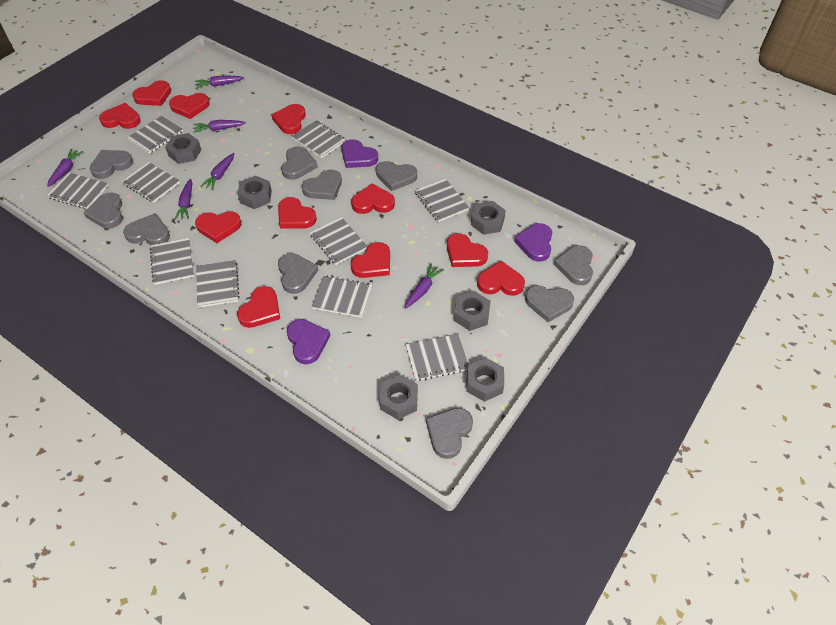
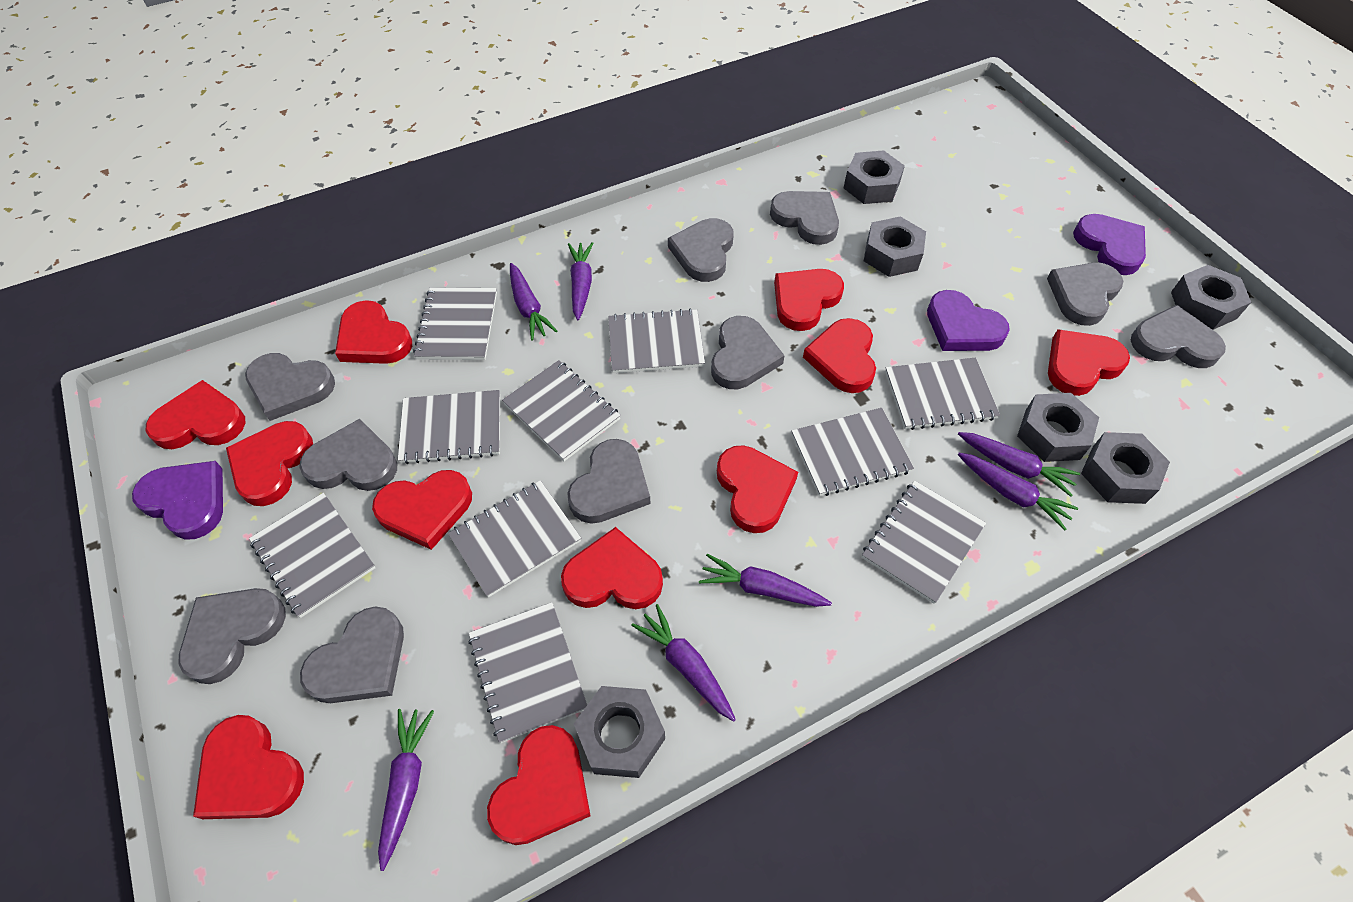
purple carrot: [47,149,83,187] [174,179,192,220] [193,120,246,133] [195,76,244,89] [200,153,235,190] [405,264,444,309] = 6 -> [378,709,434,871] [510,263,557,340] [568,242,593,320] [631,604,736,722] [699,554,832,607] [958,432,1080,497] [958,453,1078,531] = 7

